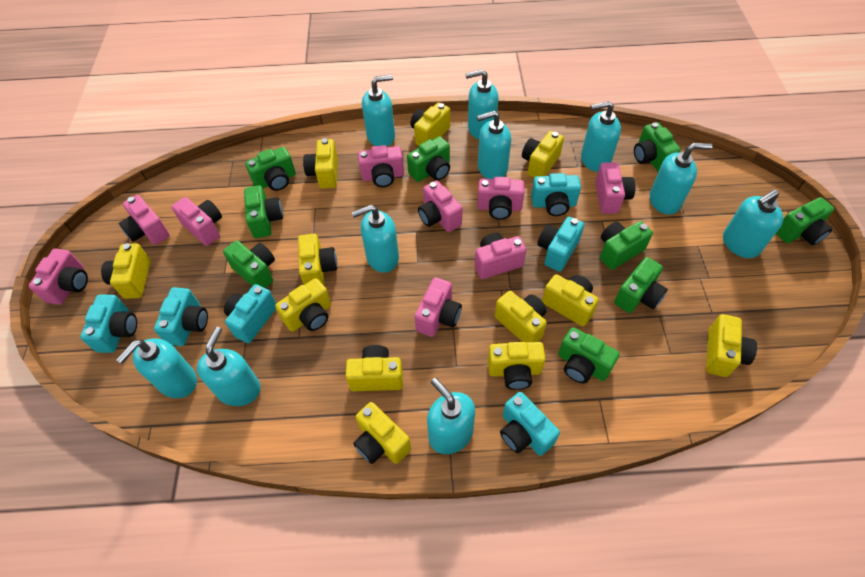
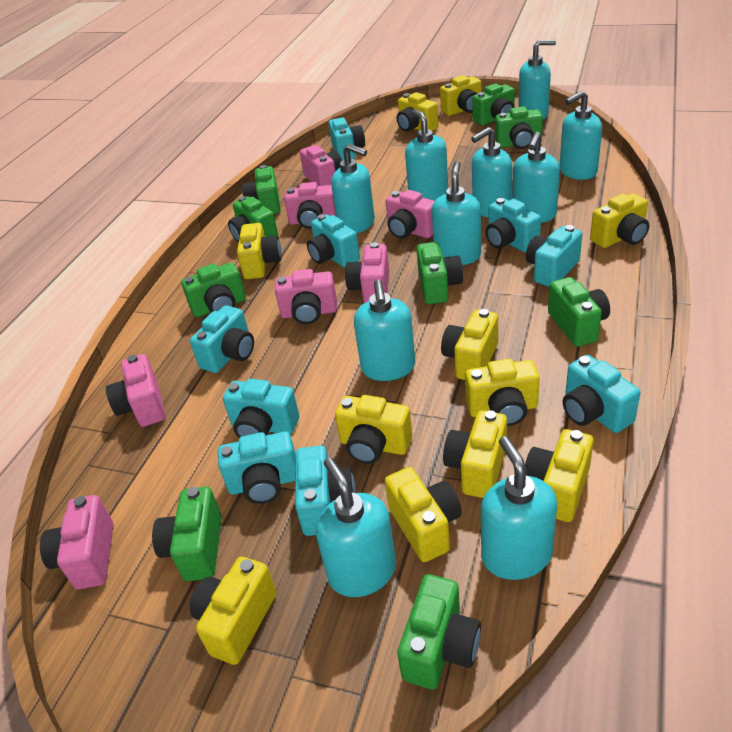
pink camera: [29,249,88,305] [119,195,170,245] [172,197,222,246] [358,145,404,187] [415,277,462,337] [418,180,462,232] [475,233,526,279] [477,177,525,220] [595,162,636,214] = 9 -> [40,495,113,590] [106,354,165,427] [275,269,337,324] [284,182,336,229] [300,145,342,186] [345,242,389,303] [386,190,435,239] = 7
turquoise camera: [80,294,137,353] [154,287,208,346] [224,284,276,343] [500,392,560,456] [531,173,581,216] [537,217,584,272] = 6 -> [190,305,254,373] [218,431,296,504] [223,379,299,438] [295,446,356,536] [307,214,360,268] [328,118,365,160] [485,198,541,252] [526,225,582,287] [563,355,640,433] = 9
yellow camera: [101,243,151,299] [275,278,331,332] [298,234,337,285] [303,138,338,189] [345,345,403,391] [353,402,411,464] [410,103,450,146] [488,342,545,390] [495,291,547,342] [522,131,564,178] [542,274,599,326] [706,314,757,377] = 12 -> [190,557,276,665] [237,223,282,279] [335,395,412,464] [385,467,462,562] [397,92,439,132] [440,75,482,116] [441,309,498,380] [443,410,507,498] [465,359,540,426] [525,429,594,522] [590,193,649,248] = 11

